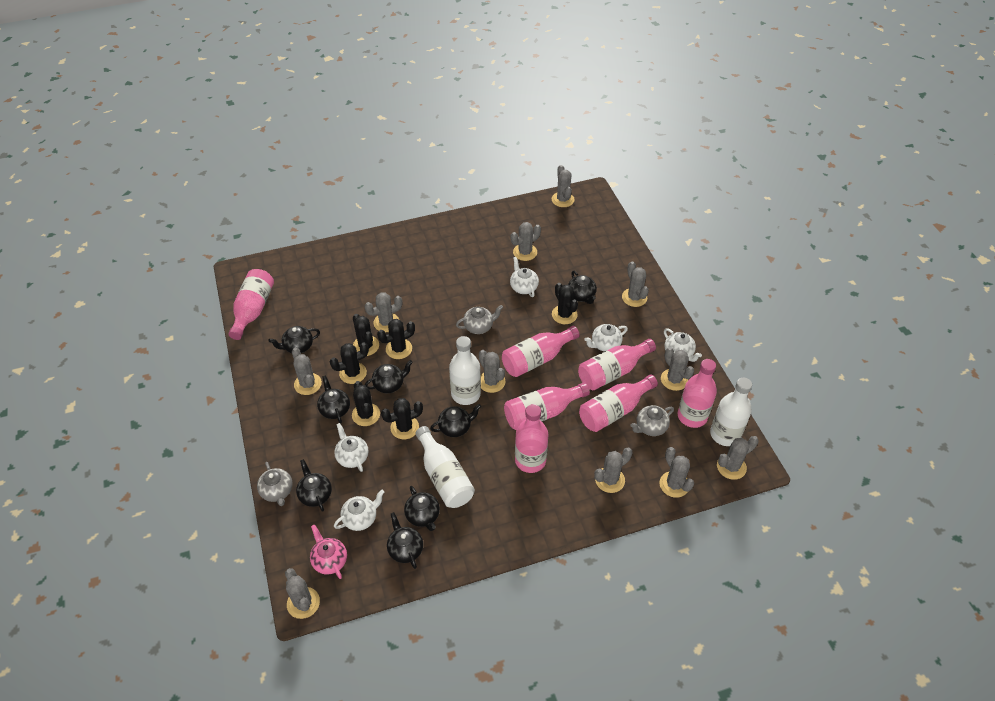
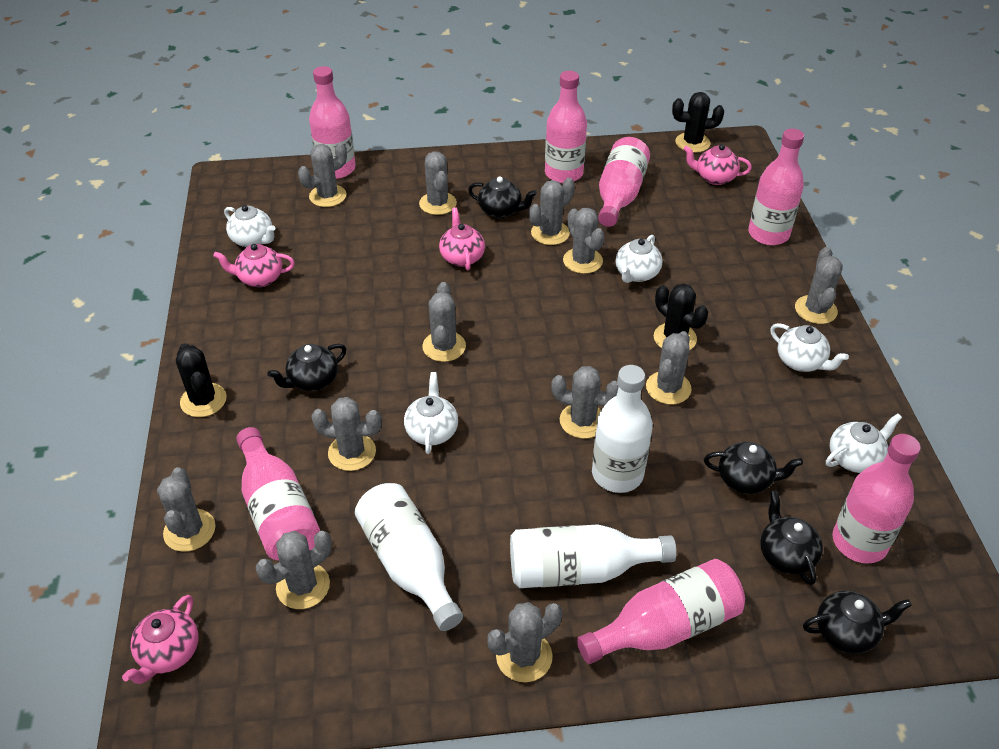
black cactus: [330,343,369,384] [352,381,380,426] [353,314,379,356] [377,319,415,359] [381,398,423,439] [552,283,578,324] = 6 -> [176,343,227,417] [654,283,709,350] [672,92,724,153] = 3
black teapot: [268,326,320,353] [296,459,332,512] [317,375,350,423] [365,360,413,394] [387,512,423,569] [404,486,440,531] [430,404,481,437] [568,271,597,304] = 8 -> [267,344,346,391] [468,177,537,218] [704,442,803,494] [760,490,823,585] [803,591,912,654] = 5
grey cactus: [285,568,320,619] [292,348,322,395] [365,292,403,332] [479,350,505,393] [511,222,541,261] [552,165,575,207] [594,447,632,493] [622,261,649,307] [659,447,694,498] [661,347,694,391] [717,436,759,480] = 11 -> [157,467,215,552] [256,531,332,609] [298,142,347,207] [311,397,382,471] [419,151,457,215] [422,282,466,362] [487,602,562,682] [529,178,575,245] [551,366,619,439] [563,208,605,274] [646,331,692,405] [795,247,843,324] = 12
grey teapot: [257,462,293,506] [456,305,503,334] [631,405,674,436] = 3 -> none = 0
pink teapot: [310,525,347,579] = 1 -> [122,595,198,684] [213,244,295,287] [439,207,485,271] [683,144,752,185] = 4

